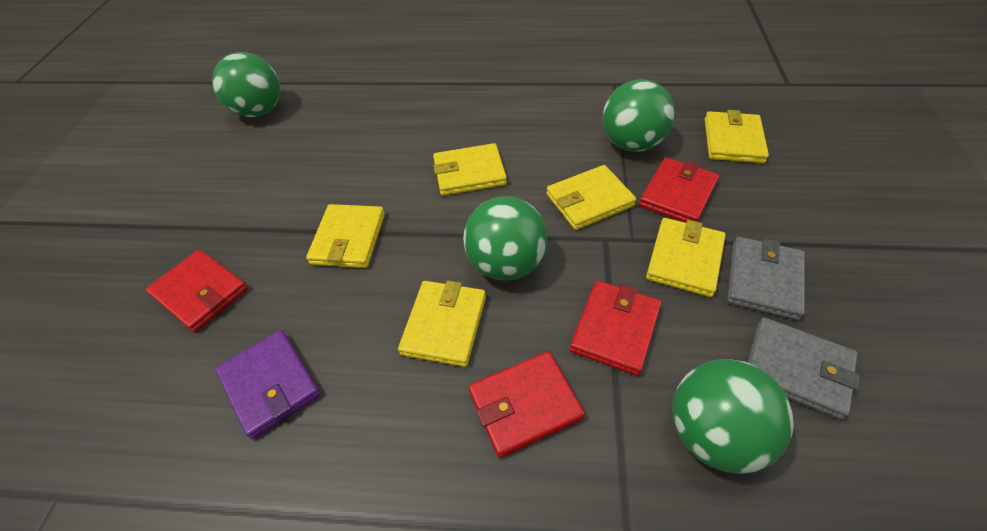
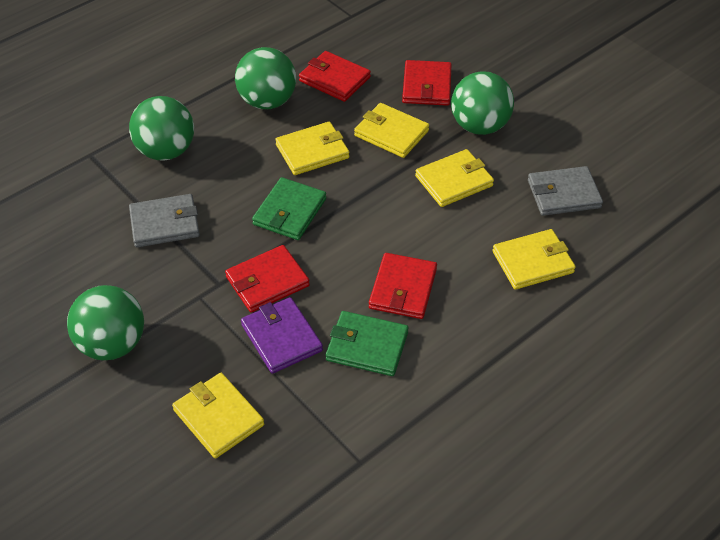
green wallet: none = 0 -> [252,177,326,240] [326,311,409,376] = 2
yellow wallet: [306,204,385,268] [398,281,486,367] [433,143,507,196] [546,165,636,230] [646,218,726,297] [705,110,769,163] = 6 -> [172,373,264,458] [275,122,350,175] [354,103,429,158] [415,149,494,207] [492,229,576,290] = 5

